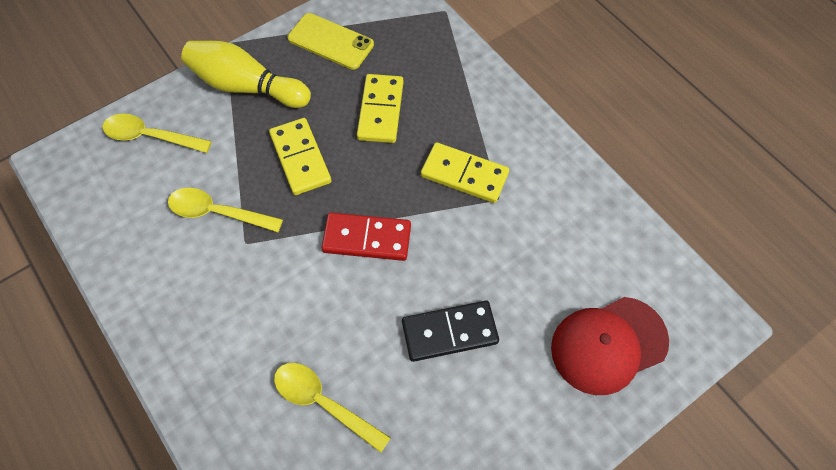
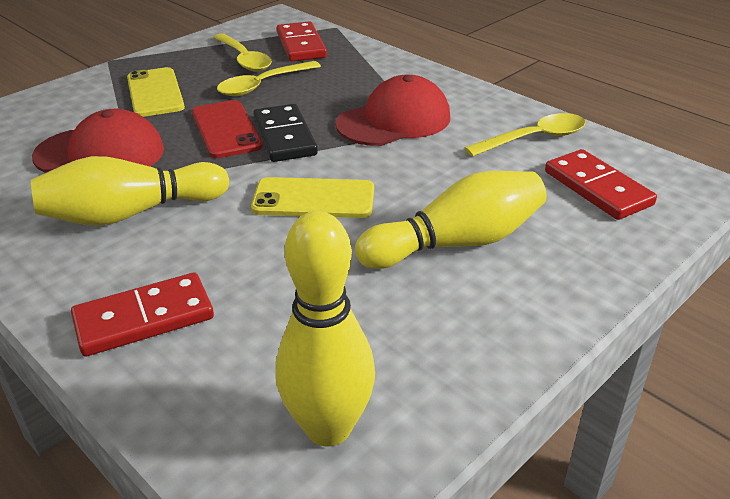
red cap: [551,297,669,395] = 1 -> [32,109,164,173] [336,75,450,146] = 2
red domino: [321,213,411,261] = 1 -> [71,272,214,357] [277,21,327,61] [545,149,657,220] = 3
red phone: none = 0 -> [192,100,263,158] = 1
yellow bowling pin: [181,41,311,108] = 1 -> [31,156,229,226] [275,211,375,447] [355,171,547,269] = 3
yellow domino: [269,118,331,195] [357,74,404,143] [421,142,509,203] = 3 -> none = 0
yellow phone: [288,13,374,70] = 1 -> [127,67,185,117] [251,177,374,218] = 2

